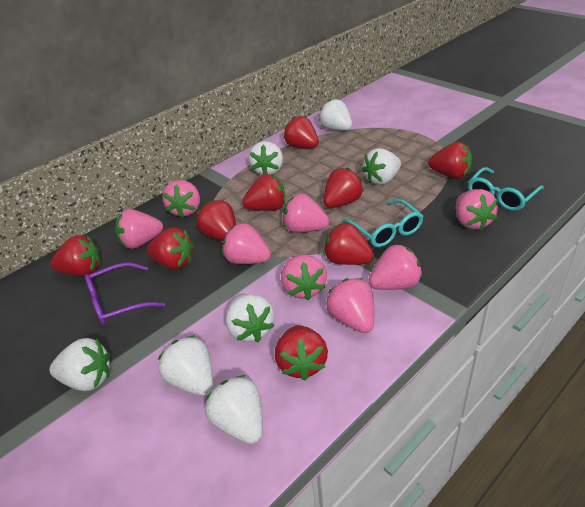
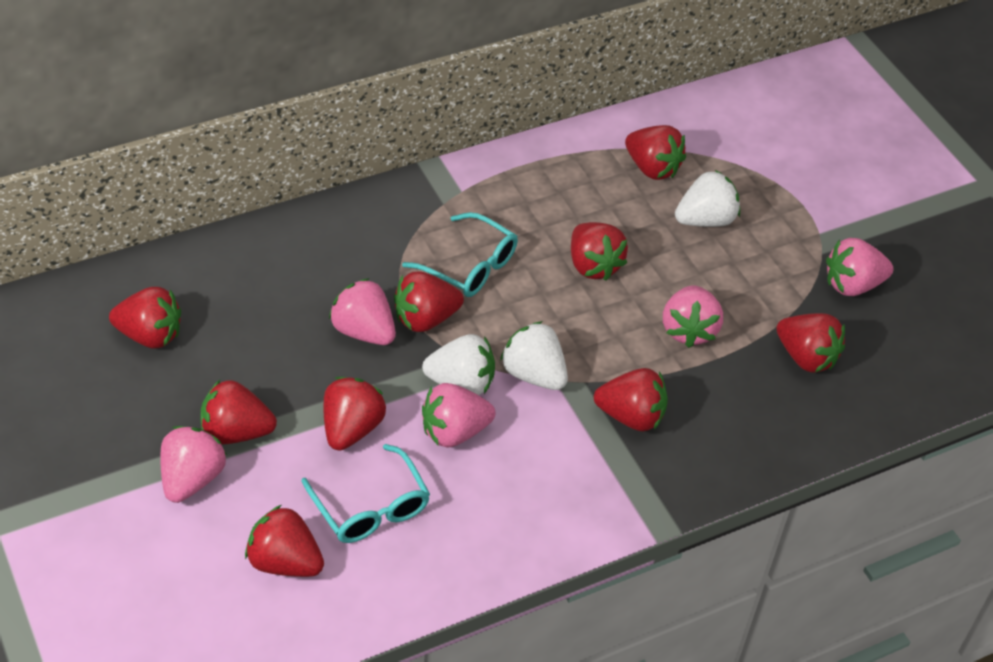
pink strawberry: [115,209,163,249] [162,180,200,218] [222,223,271,264] [281,254,327,300] [283,194,329,233] [326,278,374,333] [368,244,422,290] [456,189,498,231] = 8 -> [160,426,227,503] [329,278,396,345] [422,383,495,448] [663,285,723,348] [826,238,893,296] = 5
purple glasses: [85,263,165,325] = 1 -> none = 0
white strawberry: [49,338,110,391] [158,335,213,396] [205,375,263,444] [226,294,275,342] [249,141,283,175] [319,99,352,131] [362,148,401,185] = 7 -> [422,334,495,395] [500,321,568,390] [675,170,740,227] = 3

